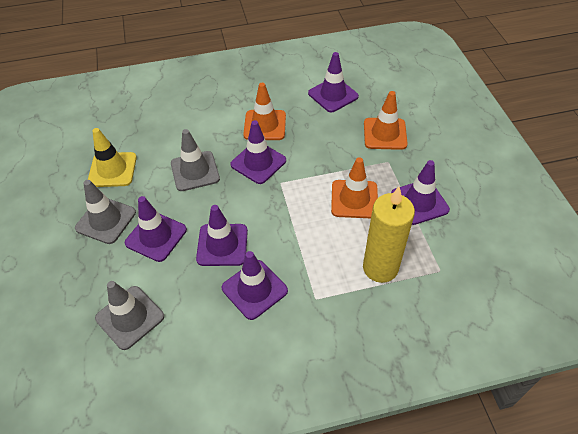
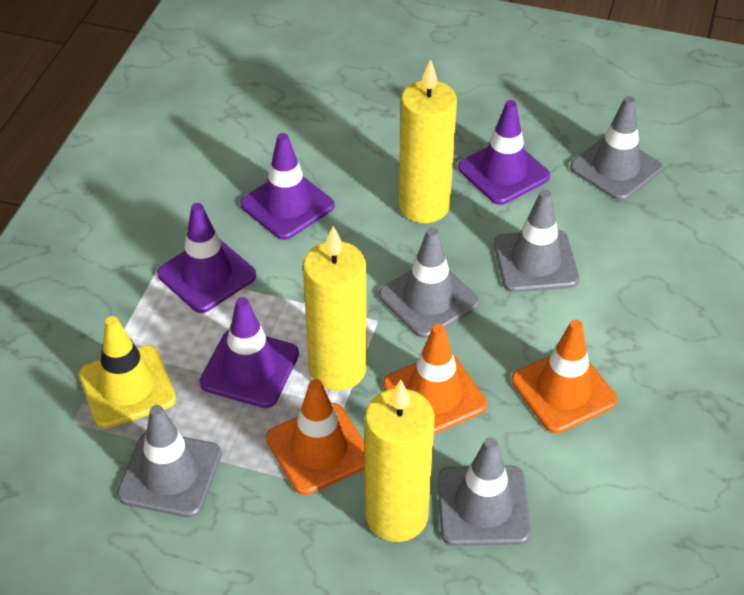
grey traffic cone: [75,180,136,244] [95,281,164,350] [171,129,220,191] = 3 -> [117,405,222,518] [379,227,479,338] [437,437,531,546] [494,189,579,292] [570,96,662,201] = 5
purple traffic cone: [125,196,187,262] [196,205,248,266] [222,251,288,320] [230,120,286,184] [308,52,359,112] [391,160,450,225] = 6 -> [157,203,256,313] [200,297,299,408] [240,133,335,240] [458,100,550,205] = 4
yellow candle: [363,187,415,283] = 1 -> [303,226,367,391] [365,380,435,542] [399,60,457,223] = 3

